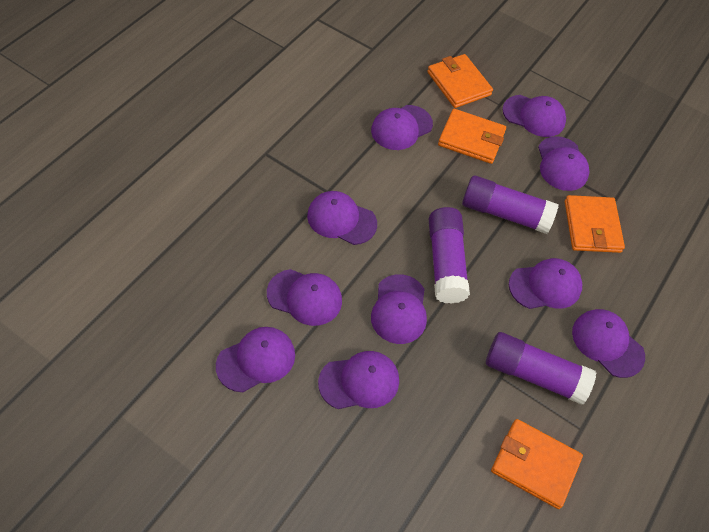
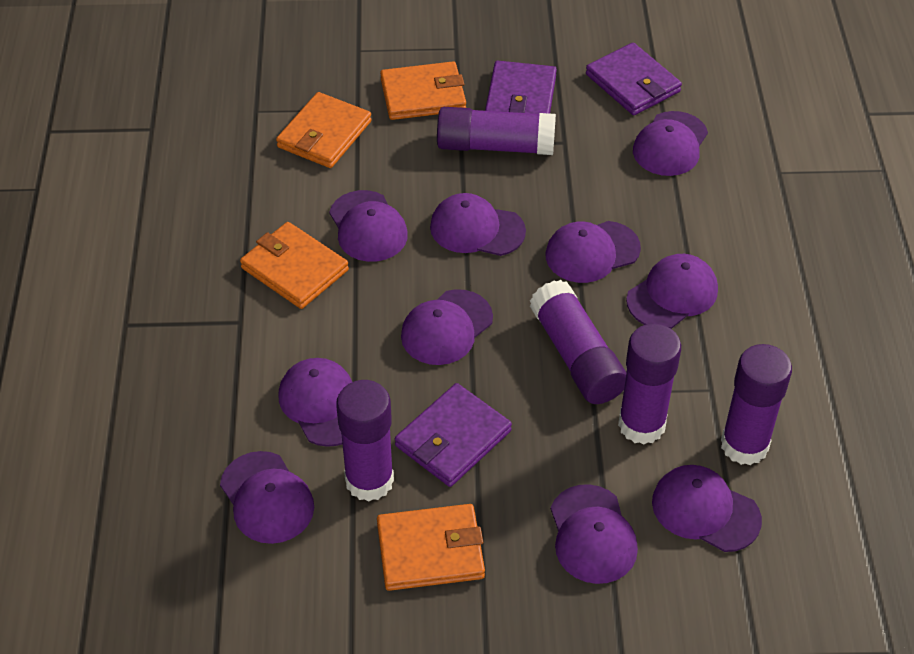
purple glue stick: [429,207,470,304] [462,175,559,234] [486,332,596,405] = 3 -> [336,380,394,502] [437,107,556,155] [530,280,626,404] [618,323,681,445] [721,344,792,465] = 5
purple wallet: none = 0 -> [395,383,512,487] [485,61,557,114] [586,43,682,115] = 3

